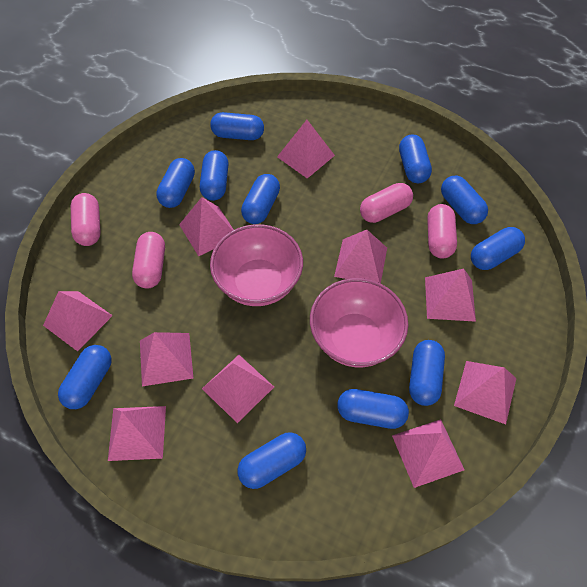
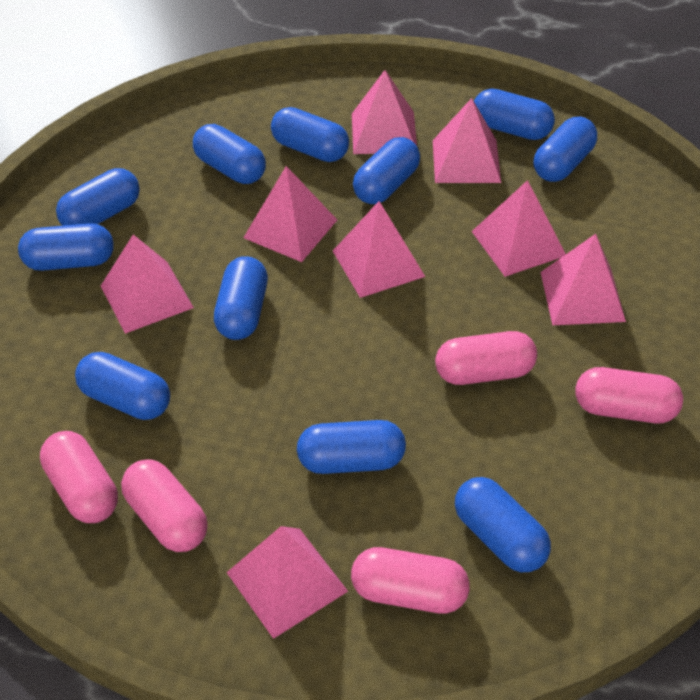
pink bowl: [210,224,303,306] [310,278,408,367] = 2 -> none = 0
pink capsule: [71,193,101,246] [132,232,165,289] [360,183,413,223] [427,204,457,258] = 4 -> [40,431,118,523] [121,459,208,552] [351,547,470,614] [435,331,537,385] [575,367,683,423] = 5
pink pyramid: [43,291,113,352] [108,406,166,461] [140,332,193,386] [179,197,234,256] [202,355,274,423] [277,120,335,179] [334,230,387,284] [392,419,464,488] [425,268,476,322] [454,361,516,424] = 10 -> [101,235,194,334] [226,526,348,639] [243,166,337,262] [333,201,425,298] [352,70,417,154] [433,98,501,183] [472,180,566,277] [541,234,626,325] = 8

